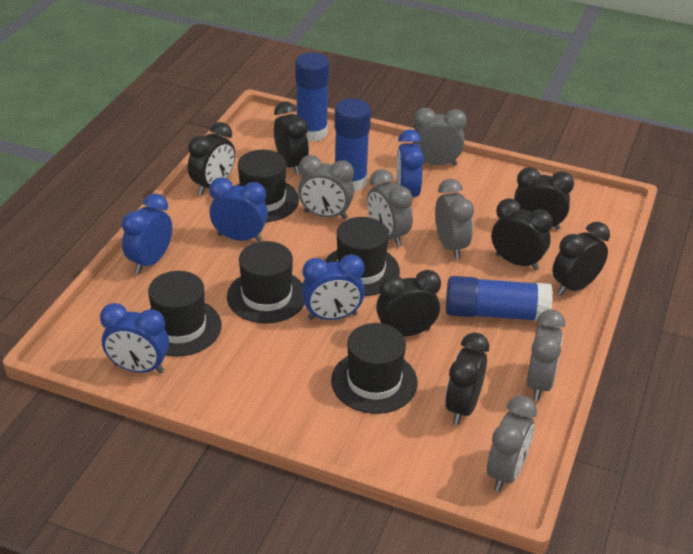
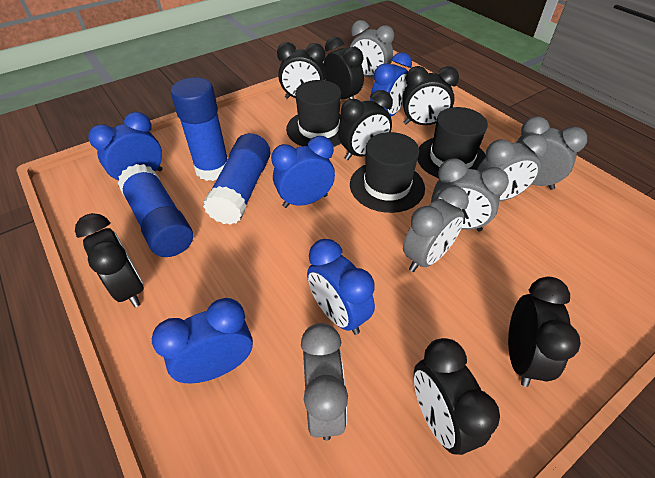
black hat: [148,271,222,357] [227,241,305,323] [238,150,299,222] [325,217,400,296] [331,323,418,414] = 5 -> [286,80,342,147] [350,132,425,213] [418,107,488,178] = 3

